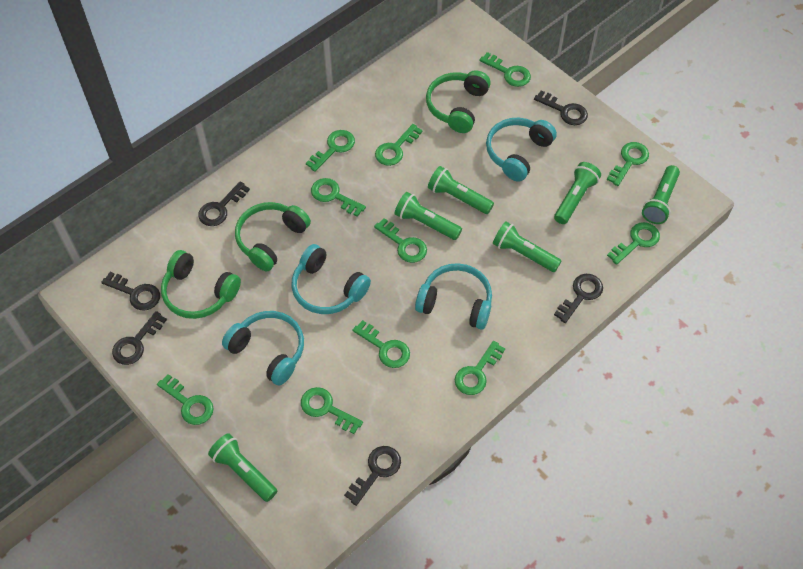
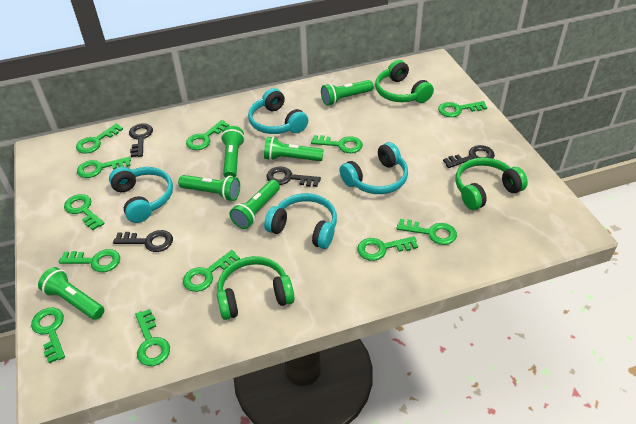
black key: [101,272,160,310] [112,311,167,365] [198,181,250,226] [344,446,401,506] [534,90,588,125] [554,274,603,323] = 6 -> [113,230,173,252] [129,123,153,157] [267,167,321,187] [443,145,495,168] = 4
green key: [157,374,214,425] [301,387,363,434] [306,130,355,172] [311,178,366,217] [352,320,410,368] [374,218,427,263] [375,124,423,166] [455,341,505,395] [479,52,531,87] [607,142,649,186] [607,222,660,265] = 11 -> [31,308,65,363] [59,249,120,272] [64,194,105,230] [76,124,123,154] [77,157,131,178] [135,309,170,366] [183,250,240,292] [186,120,229,150] [311,135,363,153] [357,236,418,261] [397,219,457,245] [438,101,487,117] = 12

